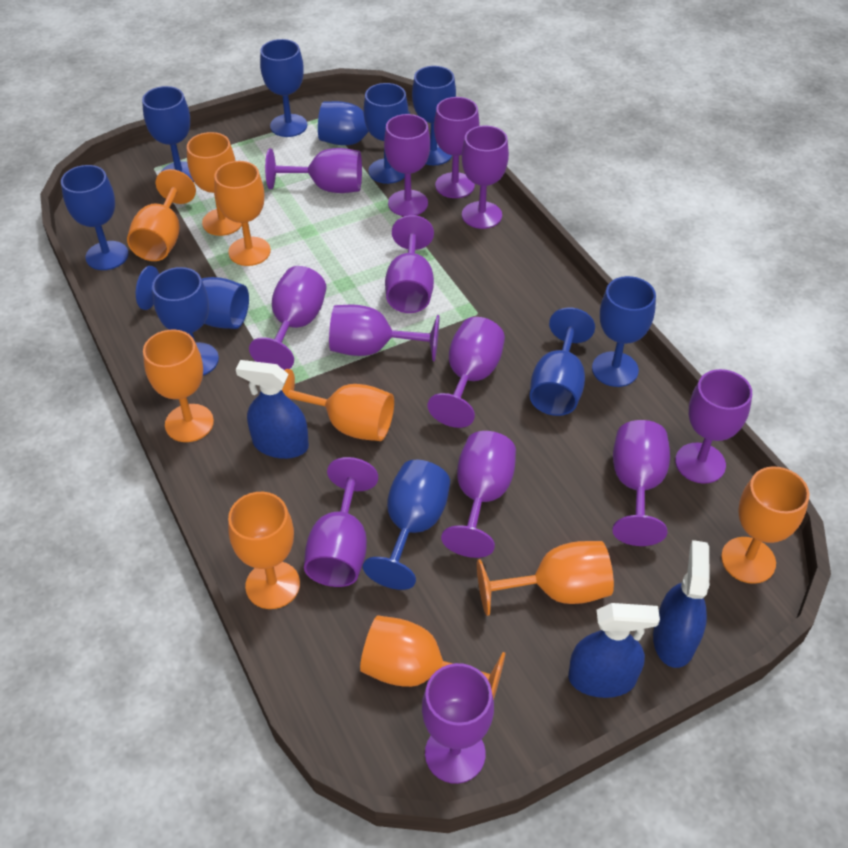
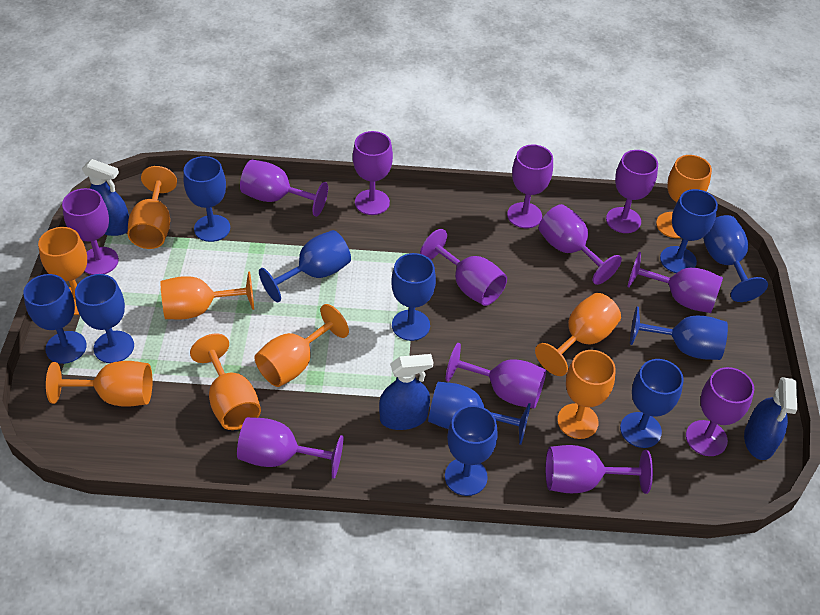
purple goblet: [249,266,327,370] [265,148,362,193] [304,457,378,587] [329,305,440,361] [384,114,430,216] [385,215,434,313] [422,663,494,784] [427,317,505,428] [434,97,479,198] [441,431,516,558] [462,126,509,229] [612,420,670,546] [675,369,752,484] = 13 -> [62,188,119,275] [237,417,343,479] [240,160,328,217] [353,131,393,215] [420,229,507,306] [446,343,546,409] [507,145,553,228] [539,204,622,285] [546,445,653,494] [606,150,658,233] [627,252,723,313] [686,367,754,456] = 12

